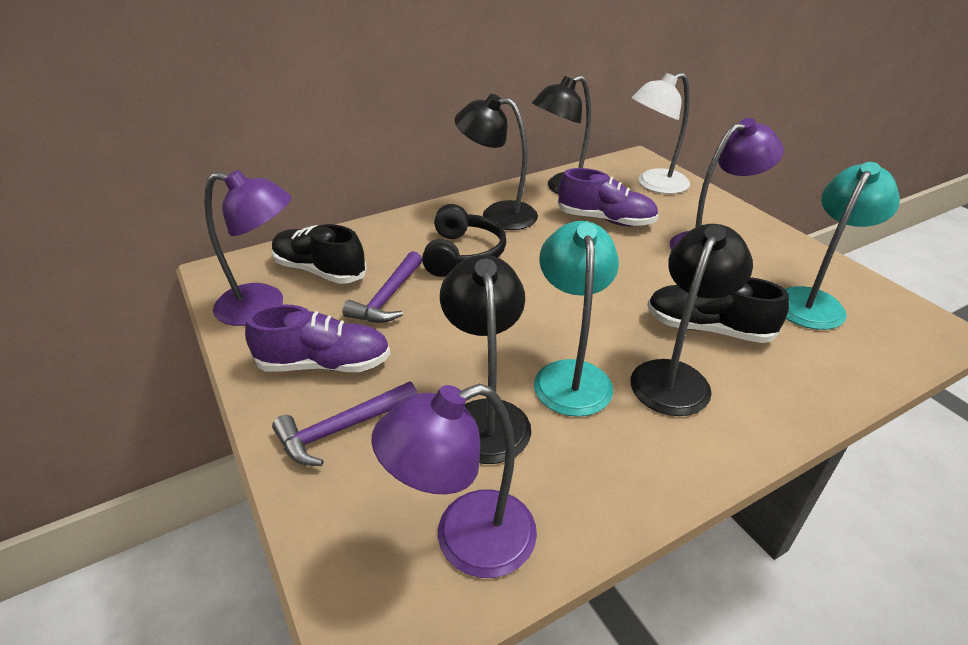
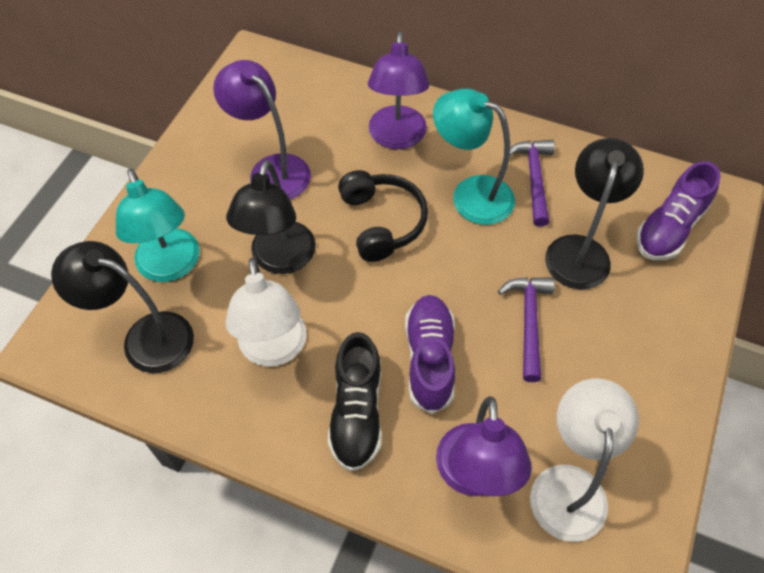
black lamp: [440,255,531,464] [455,94,538,230] [532,75,591,194] [630,224,753,416] = 4 -> [51,241,194,373] [226,160,316,274] [545,138,644,289] = 3
black shoe: [271,224,367,284] [647,277,789,343] = 2 -> [328,332,382,472] = 1
white lamp: [631,72,690,194] = 1 -> [225,258,306,367] [530,378,639,542] = 2

